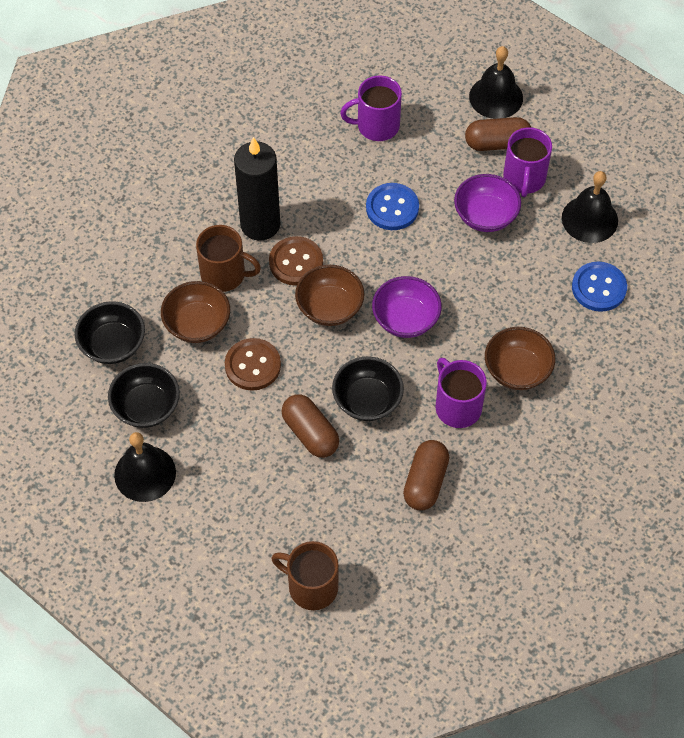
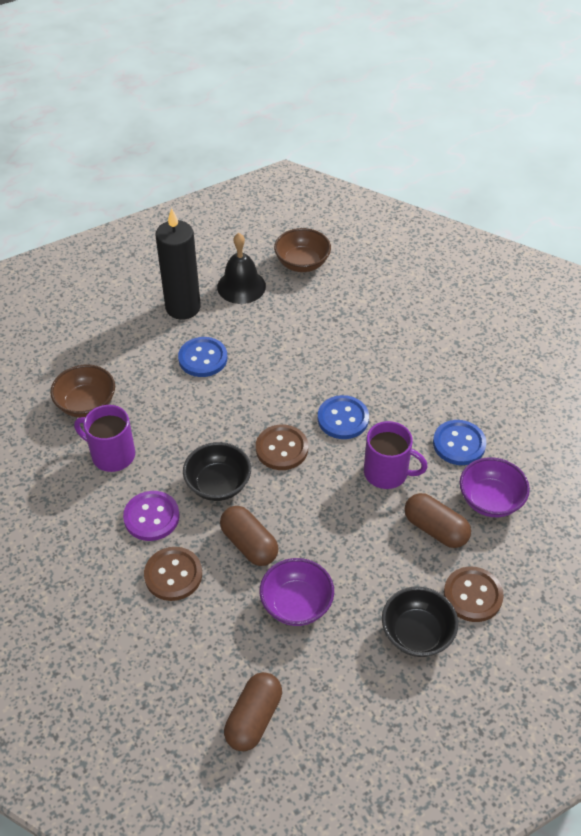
black bell: [114,432,176,502] [469,46,523,119] [562,171,618,243] = 3 -> [217,233,266,304] = 1
black bowl: [75,301,145,364] [108,363,180,428] [332,356,404,421] = 3 -> [183,442,251,501] [382,587,458,657] = 2
blue button: [366,183,419,230] [572,262,627,312] = 2 -> [178,337,227,377] [318,395,369,439] [433,420,486,465] = 3
brown bowl: [161,281,230,343] [295,265,364,326] [485,327,555,390] = 3 -> [50,364,115,418] [274,228,331,272] = 2
brown button: [225,338,281,391] [269,236,323,286] = 2 -> [144,547,202,601] [256,424,308,470] [444,567,504,622] = 3
brown mug: [196,225,261,292] [271,541,338,610] = 2 -> none = 0
purple button: none = 0 -> [123,491,180,541] = 1
purple mug: [340,76,402,141] [436,358,487,428] [503,127,552,197] = 3 -> [74,405,135,472] [364,421,428,489] = 2

